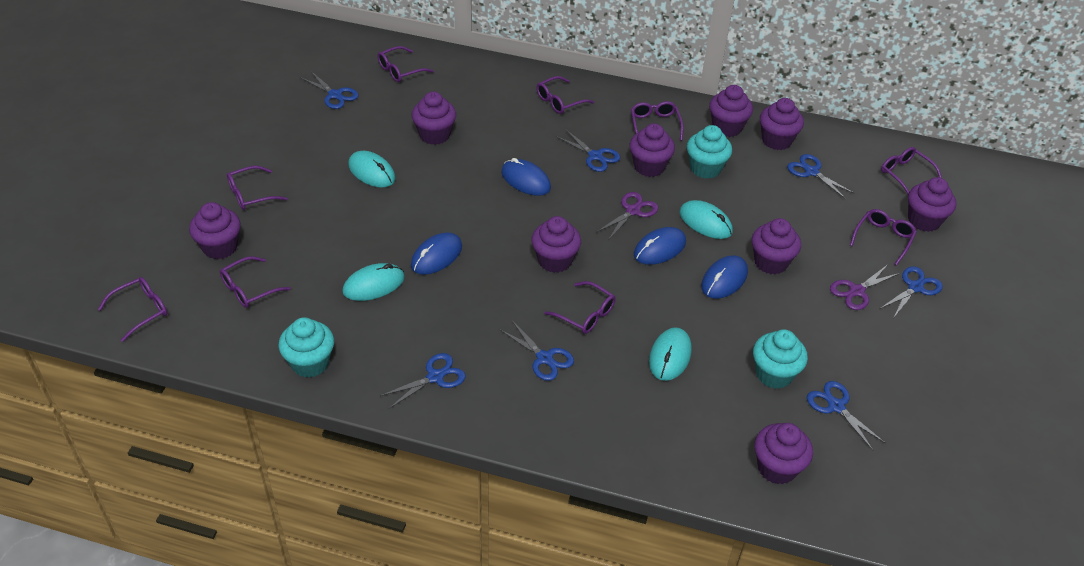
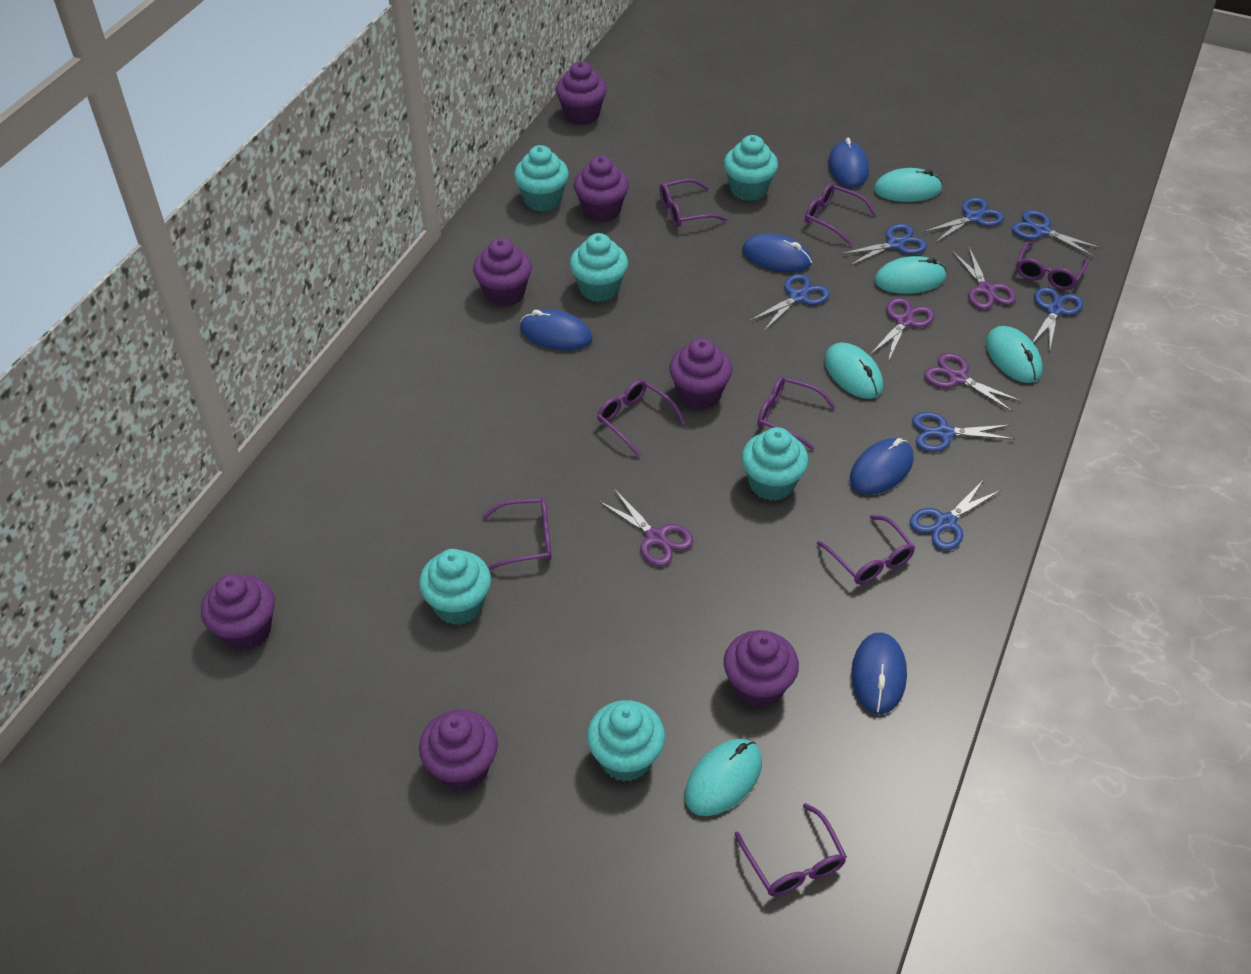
blue mouse: [411,233,462,275] [501,158,551,196] [634,227,686,265] [701,255,748,299] = 4 -> [520,309,592,351] [742,233,812,272] [828,138,869,188] [850,438,913,495] [851,632,907,714] = 5
purple cupcake: [189,202,241,259] [412,92,456,145] [531,216,581,273] [630,123,675,177] [709,85,753,137] [752,218,801,274] [754,423,813,484] [760,98,804,150] [908,177,956,232] = 9 -> [201,574,275,651] [419,710,498,791] [473,238,532,307] [556,61,607,125] [574,156,629,223] [669,338,732,410] [724,630,799,709] = 7
purple glasses: [98,277,167,342] [220,256,291,308] [227,166,288,210] [377,46,434,82] [536,76,594,114] [545,281,616,334] [631,101,684,141] [850,209,917,266] [881,147,942,194] = 9 -> [482,498,552,570] [597,380,685,457] [659,179,727,227] [734,803,847,897] [757,376,836,450] [805,183,876,245] [817,515,915,585] [1016,241,1089,290] = 8
purple scissors: [597,192,658,239] [830,265,900,310] = 2 -> [599,490,693,566] [870,297,935,362] [924,353,1022,412] [952,247,1016,310] = 4
turquoise cupcake: [278,317,334,378] [687,125,732,179] [753,329,808,389] = 3 -> [419,549,491,625] [514,145,569,211] [570,233,628,302] [587,700,665,782] [724,135,778,201] [742,427,808,501] = 6
turquoise mouse: [342,263,405,301] [348,151,395,188] [649,327,692,381] [680,200,733,239] = 4 -> [685,739,762,816] [825,343,883,399] [874,168,942,202] [875,256,946,294] [986,326,1043,383] = 5

